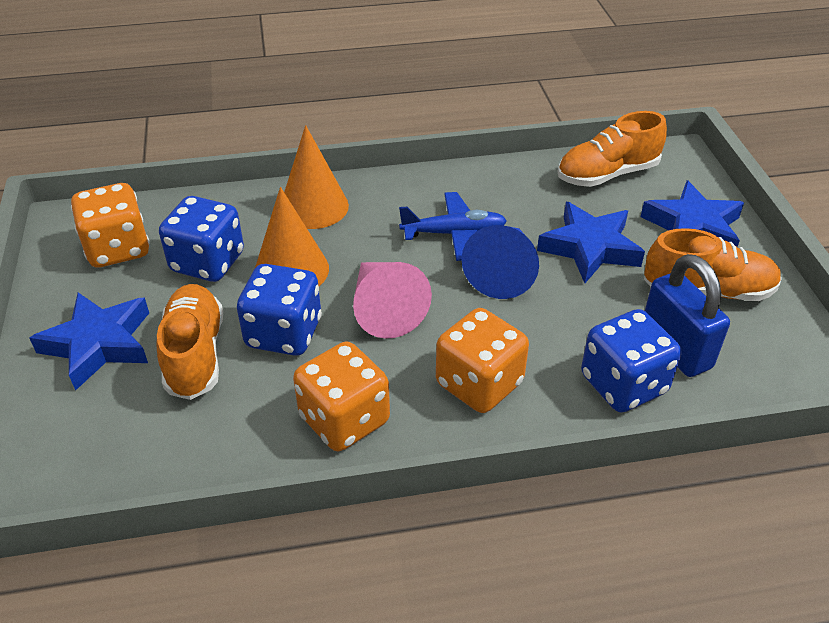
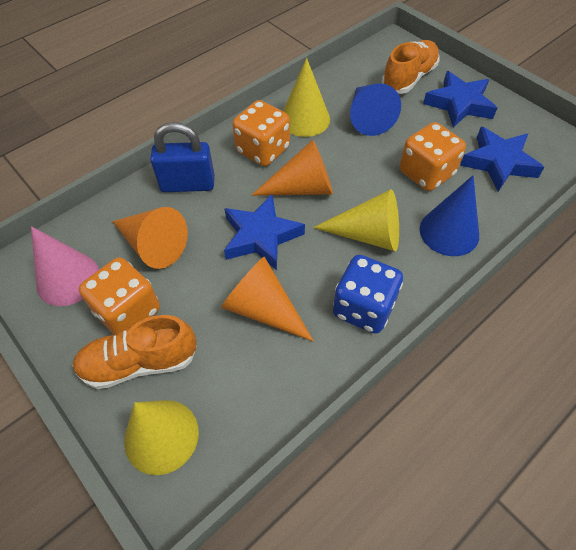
blue cone: [462,225,539,299] = 1 -> [350,83,401,136] [420,175,479,256] = 2
blue dice: [159,196,244,282] [237,264,322,356] [581,309,681,412] = 3 -> [333,255,403,334] = 1
blue plane: [399,192,507,261] = 1 -> none = 0
orange cone: [255,187,329,286] [284,125,349,229] = 2 -> [112,207,188,269] [221,257,314,342] [251,140,333,196] = 3
orange shoe: [157,284,223,400] [558,111,667,187] [644,228,782,301] = 3 -> [73,315,197,389] [382,40,440,94] = 2
yellow cone: none = 0 -> [124,400,199,475] [283,58,330,137] [313,189,399,251] = 3

